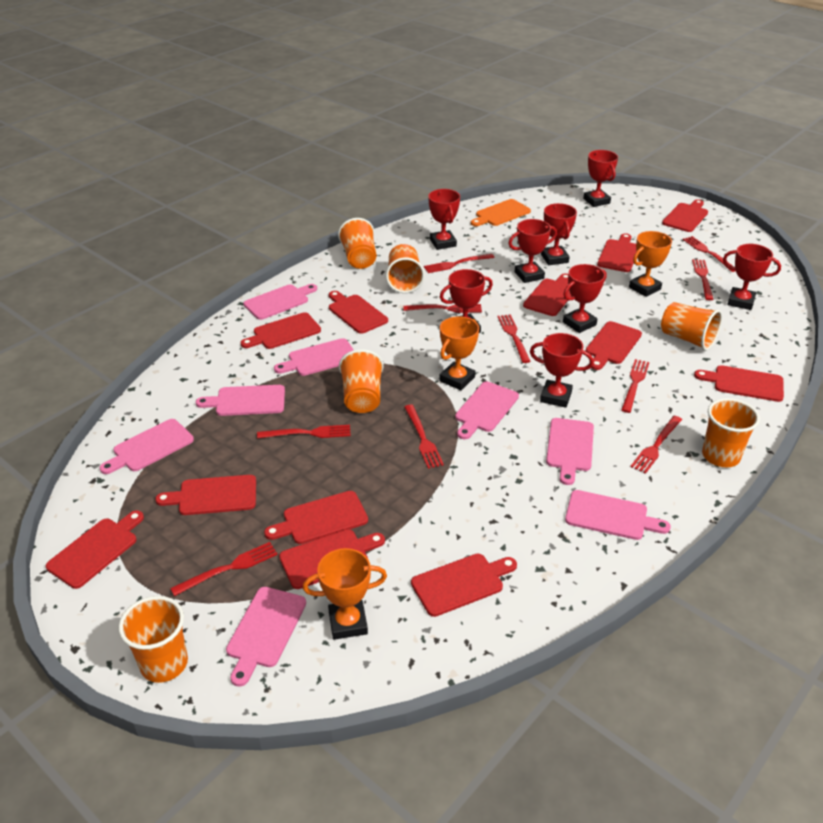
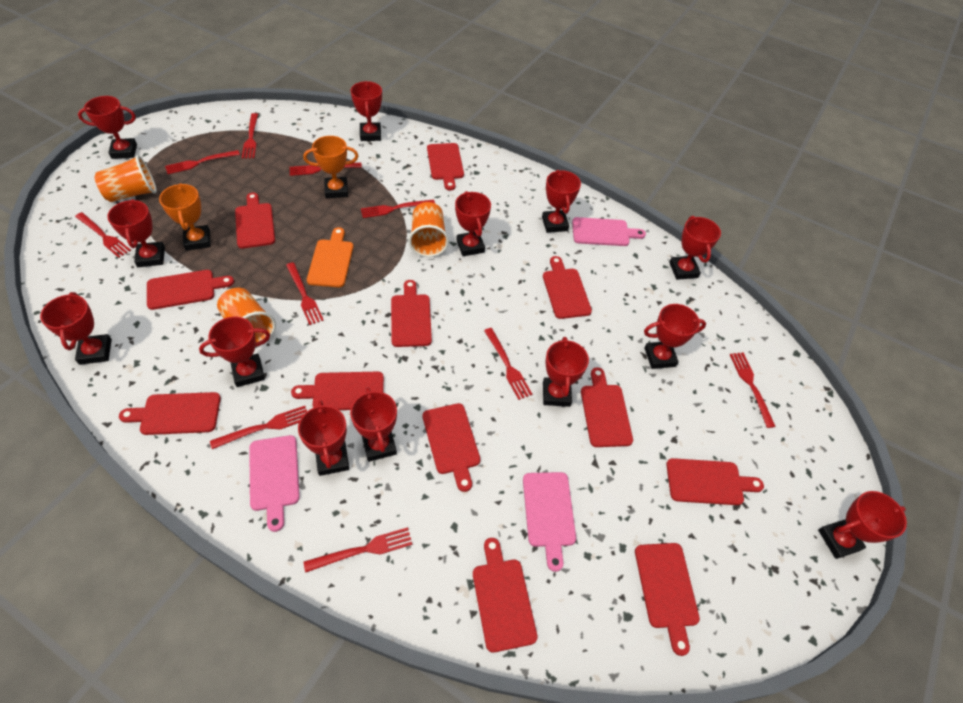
orange cup: [119,596,188,683] [338,218,376,269] [339,349,384,413] [386,244,425,293] [661,302,722,351] [702,398,760,467] = 6 -> [94,155,157,202] [217,288,276,347] [408,202,449,257] = 3
orange trophy: [303,548,387,640] [439,316,479,390] [629,231,672,297] = 3 -> [159,183,211,251] [303,136,358,198] = 2
pink cutting board: [100,419,194,474] [196,385,285,416] [226,587,306,687] [243,284,317,320] [274,338,354,376] [455,382,519,439] [546,418,594,485] [565,490,671,540] = 8 -> [249,435,300,532] [523,472,576,572] [572,217,646,246] = 3
red trophy: [428,189,460,250] [440,269,493,333] [508,219,557,283] [530,333,594,408] [541,203,577,265] [563,264,606,333] [583,150,618,207] [723,244,781,310] = 8 -> [40,292,112,365] [78,96,137,159] [107,199,165,267] [199,317,270,387] [298,400,349,476] [350,81,382,141] [350,387,397,462] [455,191,491,256] [542,170,581,233] [543,337,589,407] [644,304,706,369] [669,216,721,280] [818,491,907,559] = 13

